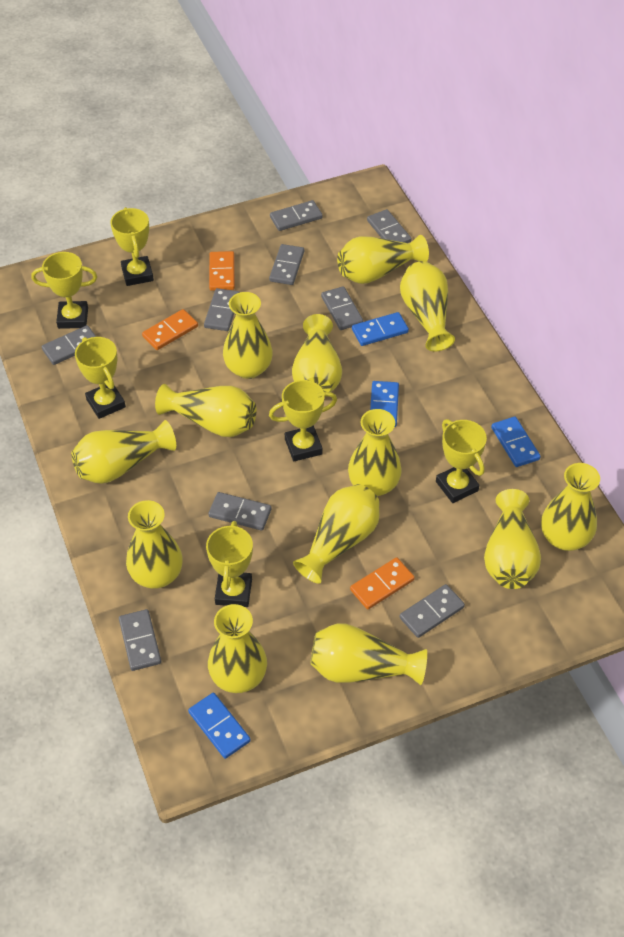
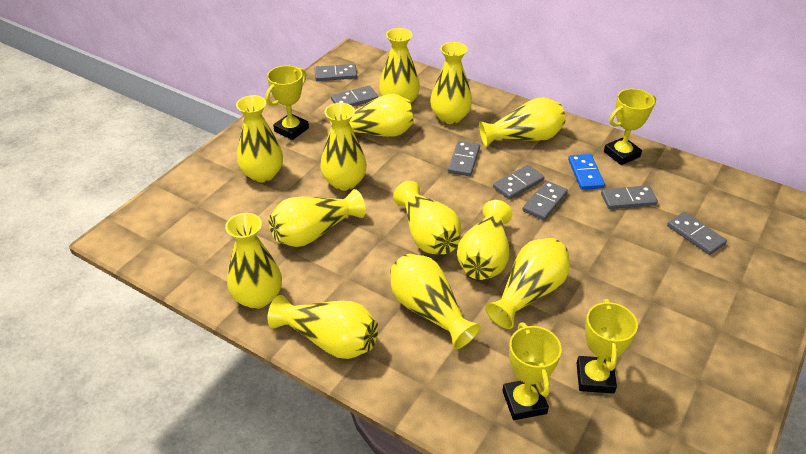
blue domino: [188,693,251,759] [352,312,409,346] [370,381,399,427] [491,416,541,467] = 4 -> [568,154,605,190] = 1
grey domino: [42,325,96,365] [119,609,161,671] [204,288,240,331] [208,492,272,531] [269,244,304,285] [270,200,323,231] [321,286,363,330] [367,209,412,243] [400,584,465,638] = 9 -> [314,64,357,81] [331,85,378,106] [448,141,480,176] [493,165,545,200] [522,181,568,220] [601,185,658,209] [667,212,727,255] = 7
orange domino: [142,309,198,350] [209,251,235,291] [350,557,415,610] = 3 -> none = 0
yellow trophy: [31,252,97,329] [75,337,126,419] [110,207,154,286] [206,521,253,607] [269,380,337,461] [436,419,487,503] = 6 -> [265,65,309,140] [502,323,562,420] [577,299,638,394] [604,89,656,165] = 4

